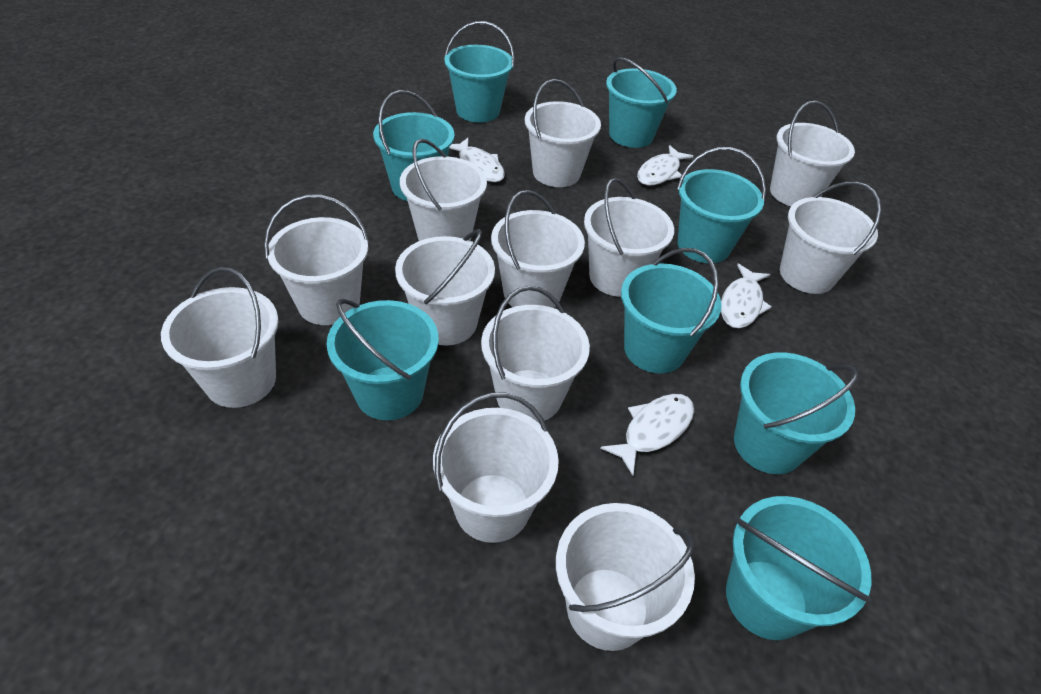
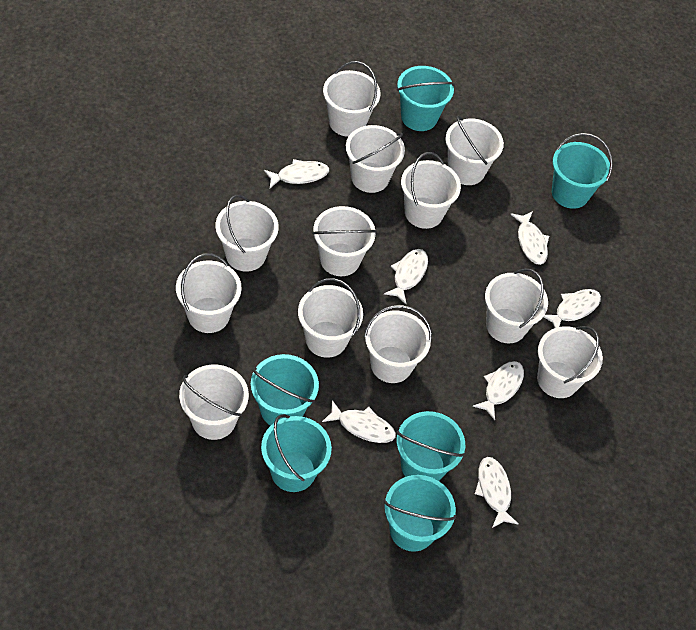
turquoise bucket: [326,299,439,420] [373,90,455,201] [445,21,515,123] [606,57,677,148] [621,248,722,374] [677,147,766,263] [726,496,872,640] [734,353,858,474] = 8 -> [251,354,319,426] [261,414,332,492] [383,475,457,552] [397,66,455,131] [397,411,465,481] [552,133,613,209] = 6
white fish: [449,138,505,182] [600,394,694,475] [637,145,693,185] [721,264,772,328] = 4 -> [264,159,329,188] [322,400,396,443] [384,249,428,304] [472,361,524,420] [475,457,518,528] [510,211,549,265] [544,289,601,328] = 7

